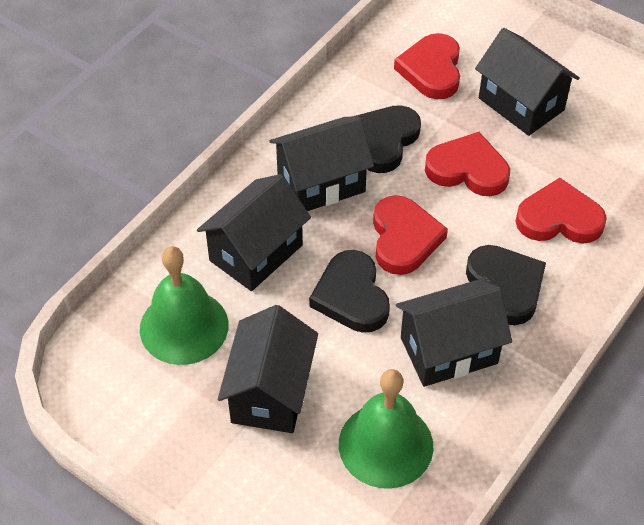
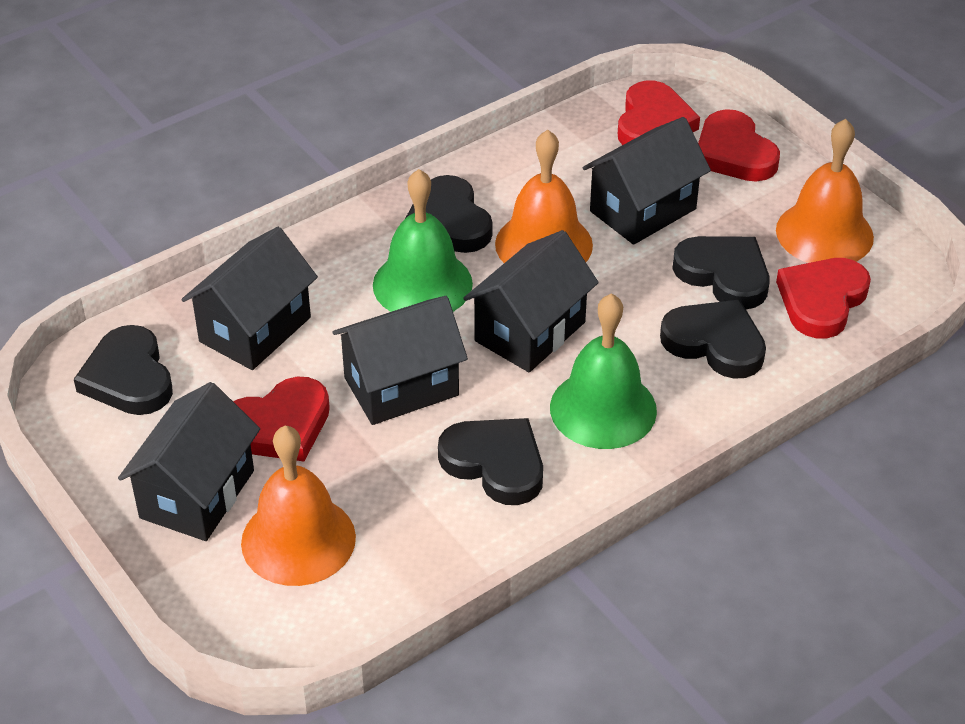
black heart: [309,250,390,333] [352,105,421,173] [466,245,546,325] = 3 -> [74,325,173,415] [406,175,492,253] [438,418,543,505] [660,300,766,379] [672,236,770,309] = 5
orange bell: none = 0 -> [241,426,356,586] [495,130,593,263] [776,119,874,263] = 3

